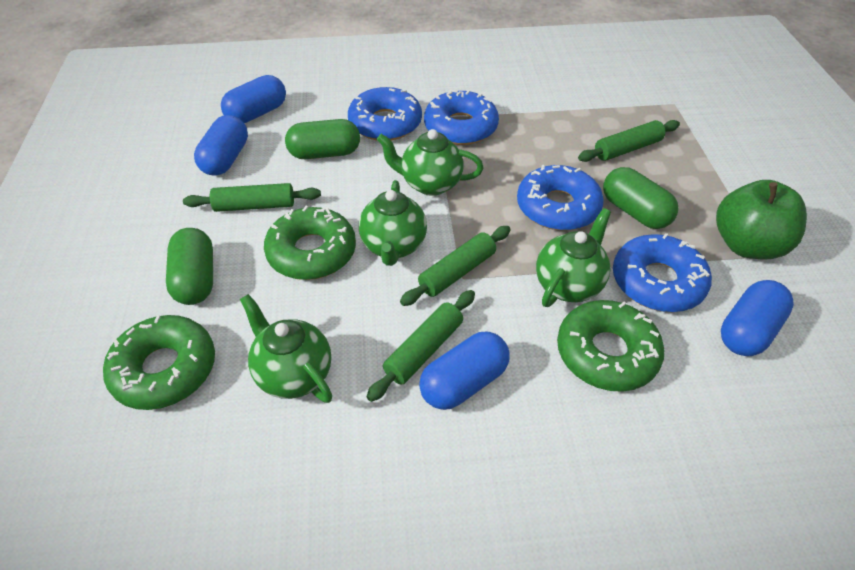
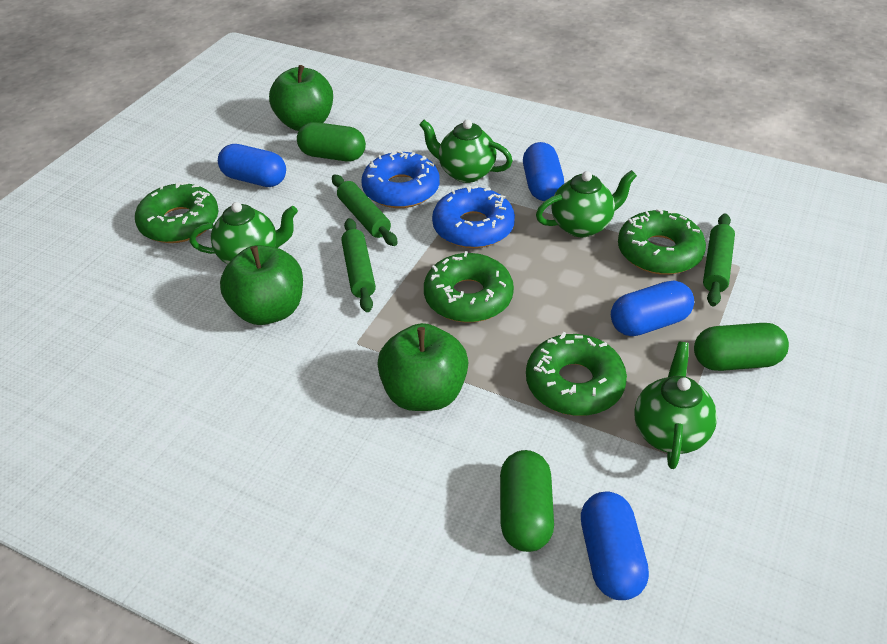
blue donut: [348,87,422,140] [424,89,499,145] [517,165,604,230] [613,233,712,312] = 4 -> [361,150,440,208] [432,185,515,248] = 2
green apple: [716,180,807,259] = 1 -> [220,245,303,325] [269,65,333,131] [377,323,468,411] = 3
green donut: [103,315,215,410] [264,206,356,280] [557,300,664,392] = 3 -> [135,182,219,243] [424,251,514,323] [526,332,627,416] [618,208,706,275] = 4
green rolling pin: [183,183,321,212] [366,290,475,402] [400,226,511,306] [578,120,680,162] = 4 -> [332,175,398,246] [341,218,376,312] [703,213,735,306] = 3

